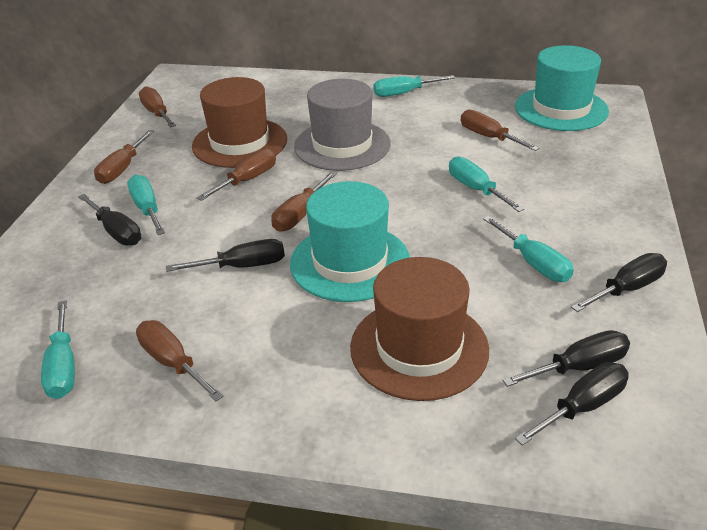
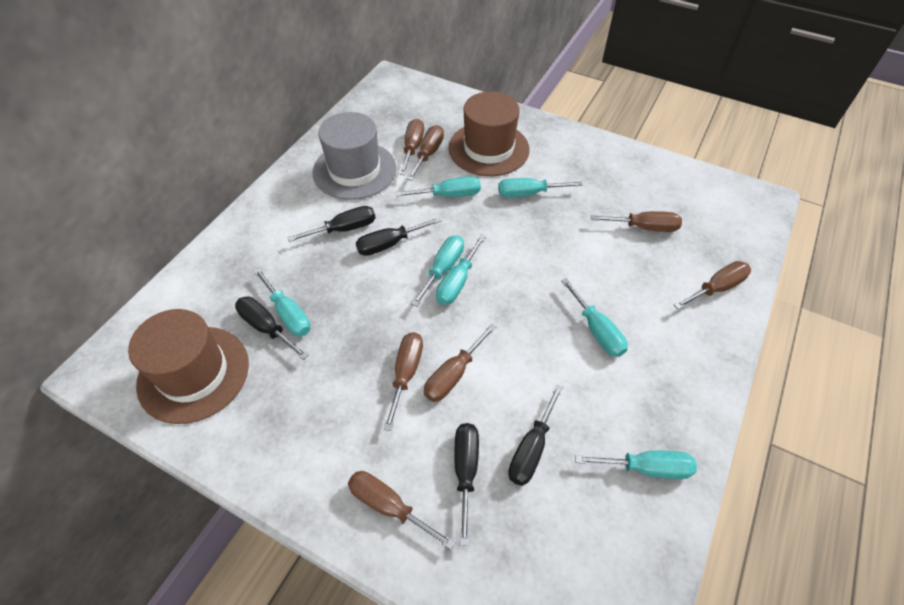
brown screwdriver: [94,130,154,184] [136,320,224,401] [139,86,176,128] [197,149,276,201] [271,171,337,232] [461,109,540,151] = 6 -> [348,471,456,550] [383,332,423,431] [400,119,424,175] [407,125,444,181] [424,324,496,402] [591,211,682,232] [674,261,751,310] = 7
turquoise hat: [290,181,410,302] [515,45,609,131] = 2 -> none = 0
turquoise screwdriver: [41,300,75,399] [127,175,165,235] [374,75,455,97] [449,156,524,212] [483,216,574,282] = 5 -> [254,268,311,336] [396,177,481,197] [411,235,464,307] [436,235,486,305] [498,178,583,198] [561,278,628,357] [575,451,697,479] = 7

